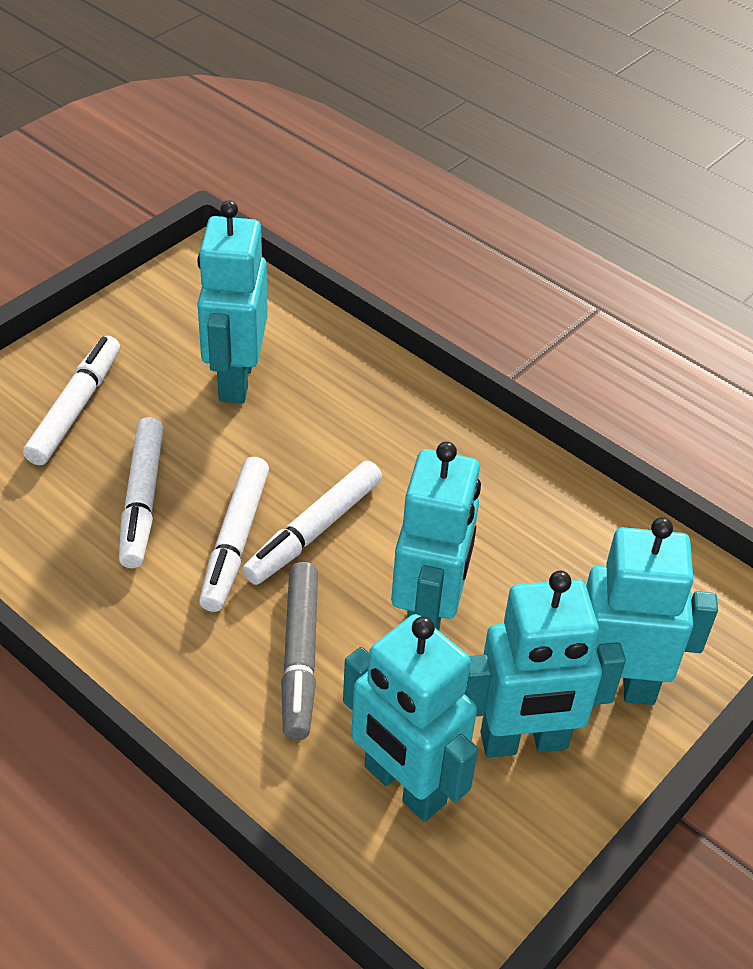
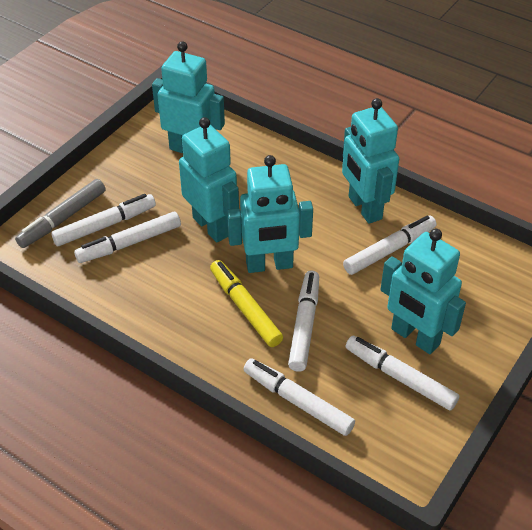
white marker: [23,336,120,465] [119,417,164,568] [199,457,269,612] [242,461,382,585] = 4 -> [51,194,156,246] [74,212,181,263] [243,358,355,436] [288,271,319,372] [343,216,436,275] [346,335,459,411] = 6
yellow marker: none = 0 -> [210,260,283,347] = 1

